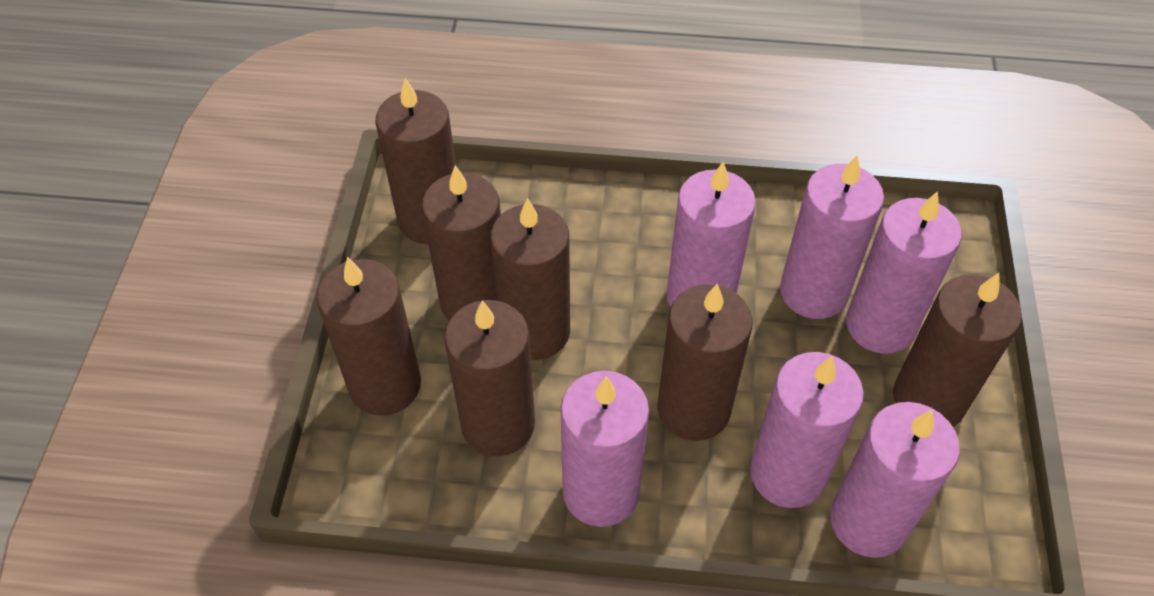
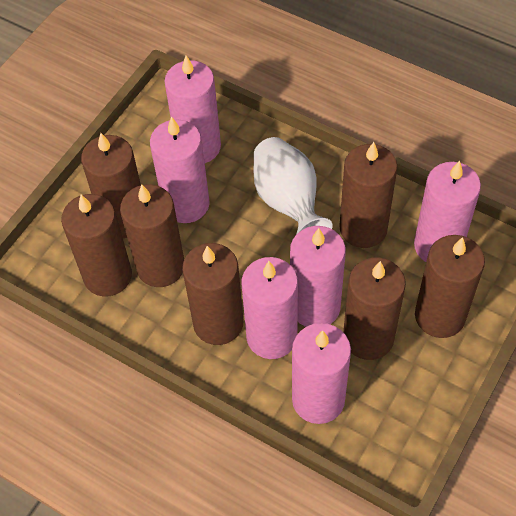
white vase: none = 0 -> [253,137,333,234] = 1

